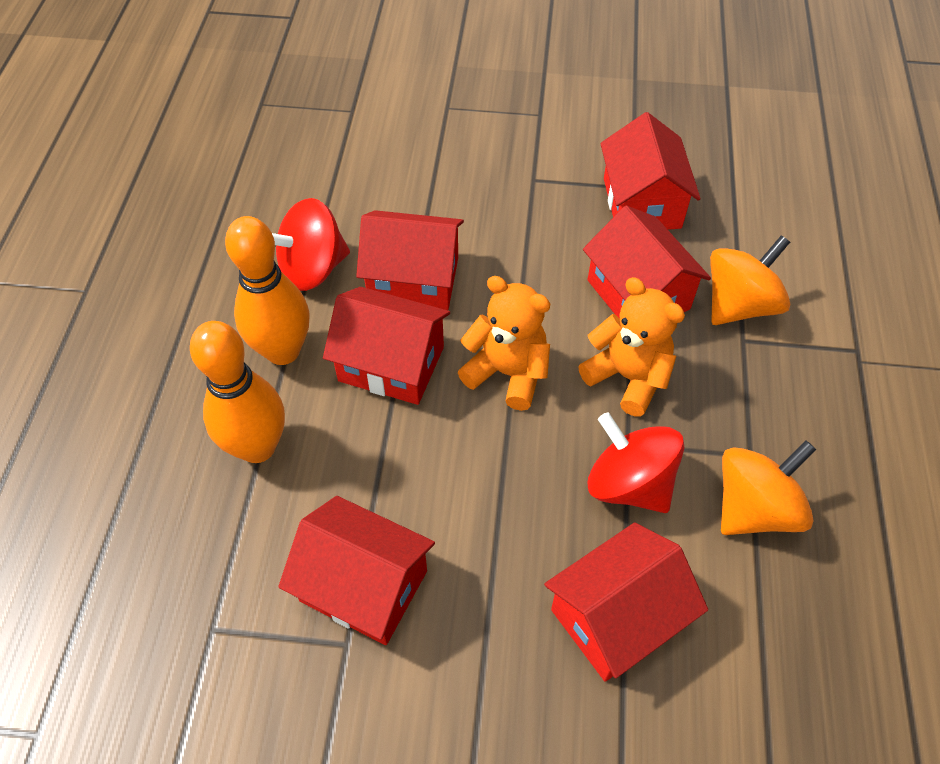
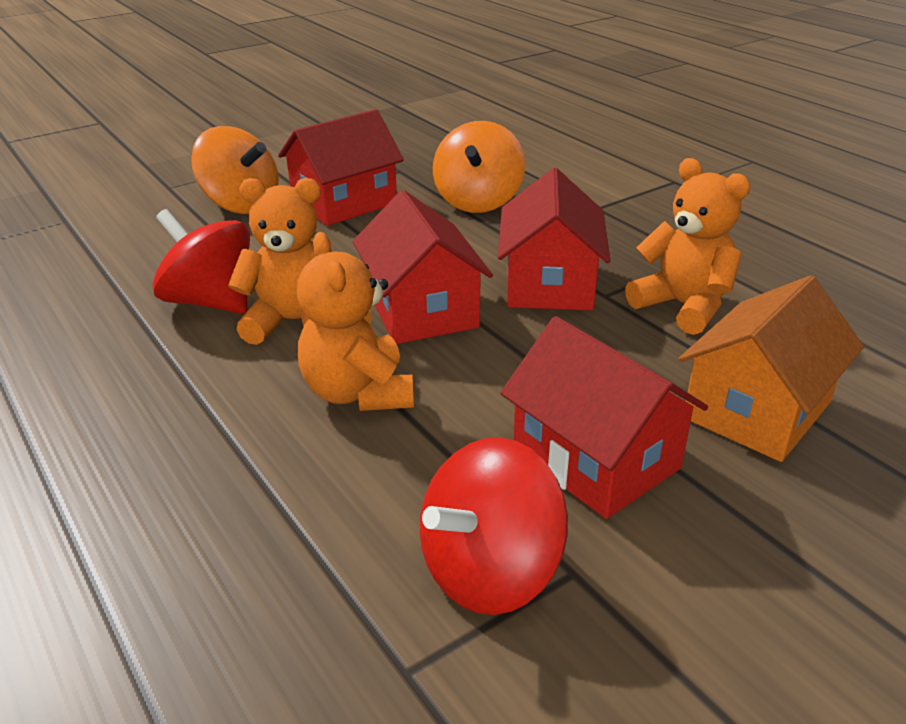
orange bowling pin: [190,321,285,463] [225,216,310,365] = 2 -> none = 0
orange house: none = 0 -> [679,275,864,462] = 1
orange teddy bear: [458,276,550,411] [578,277,685,416] = 2 -> [228,178,333,345] [297,232,414,411] [625,158,750,335] = 3
red house: [278,496,435,645] [323,287,450,405] [356,210,464,310] [544,522,708,682] [583,205,711,318] [600,112,701,230] = 6 -> [278,109,404,226] [353,190,493,344] [498,168,610,311] [500,316,708,519] = 4

